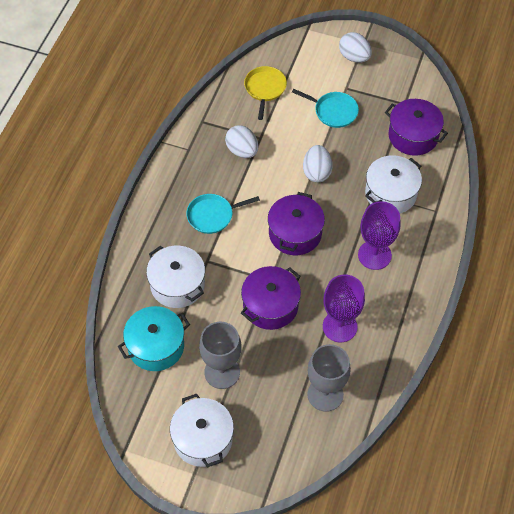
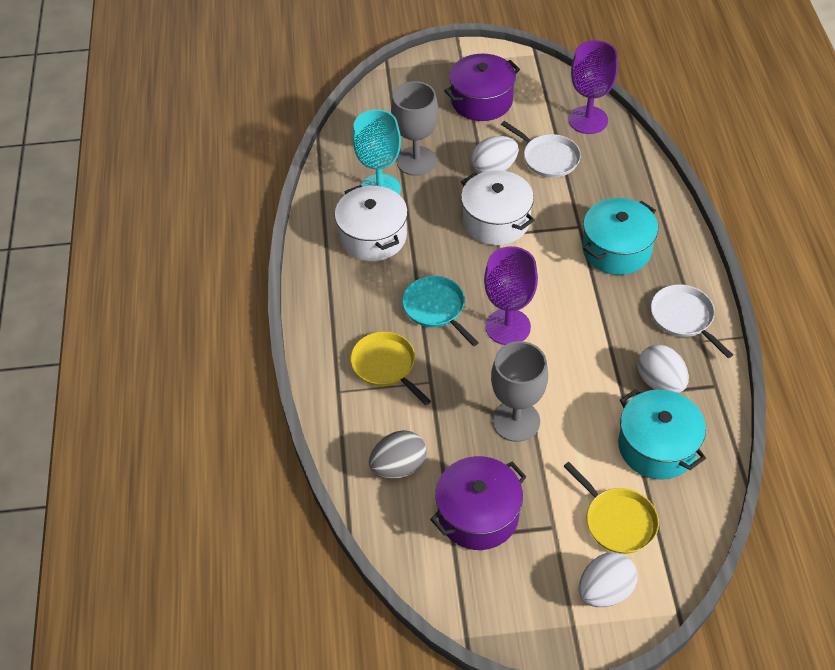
grey egg: none = 0 -> [369,430,427,479] = 1
purple pot: [241,266,301,330] [268,192,325,255] [385,99,448,156] = 3 -> [430,456,527,550] [444,54,520,121] = 2
turquoise goblet: none = 0 -> [352,109,401,195] = 1
turquoise pan: [186,194,260,234] [292,89,359,128] = 2 -> [402,276,479,346] = 1
turquoise pot: [118,306,190,371] = 1 -> [582,198,658,275] [618,389,706,480] = 2
white pan: none = 0 -> [501,121,581,178] [651,284,733,358] = 2
white pot: [146,246,205,308] [170,394,234,468] [365,155,422,213] = 3 -> [335,185,408,261] [461,170,535,245] = 2
yellow pan: [244,66,287,120] = 1 -> [350,331,431,405] [564,462,659,554] = 2

